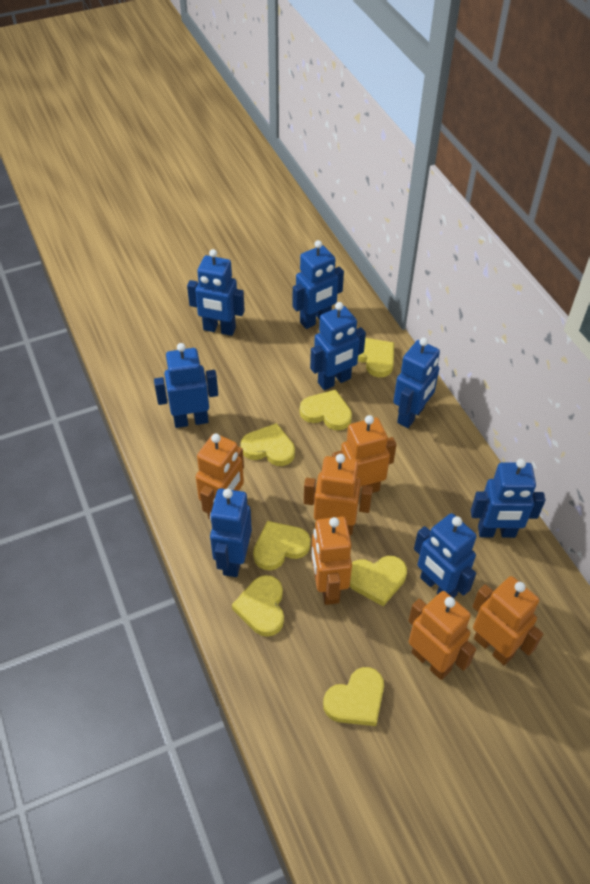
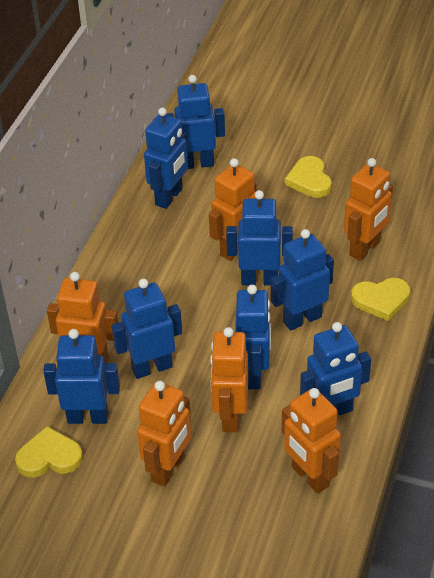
yellow heart: [232,575,284,637] [241,423,295,466] [253,521,310,570] [300,389,352,431] [323,667,384,726] [350,556,407,606] [358,338,394,377] = 7 -> [15,426,83,478] [285,156,332,198] [351,278,411,321] = 3

